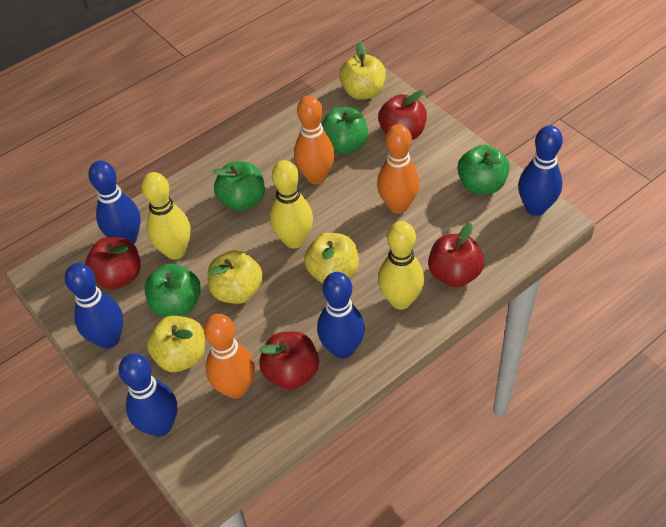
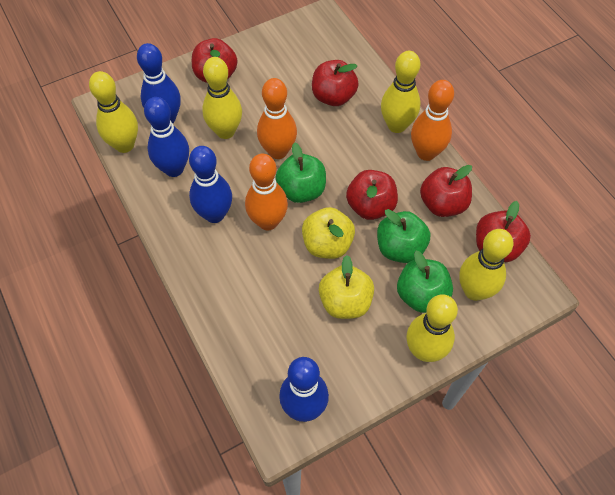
blue bowling pin: [65,263,123,349] [88,161,141,244] [119,353,177,437] [317,272,365,359] [518,125,563,216] = 5 -> [137,43,181,123] [144,97,189,177] [189,146,232,223] [279,357,329,422] = 4
green apple: [145,264,201,317] [212,162,265,211] [321,107,368,155] [457,145,510,194] = 4 -> [276,143,326,203] [377,209,430,263] [397,251,453,313] = 3
red apple: [85,237,141,289] [259,331,319,390] [378,90,427,140] [428,223,484,287] = 4 -> [192,38,237,83] [312,60,359,106] [346,170,398,220] [420,165,472,217] [476,201,531,262] = 5
yellow apple: [147,315,205,372] [208,250,263,304] [304,233,359,283] [339,42,386,100] = 4 -> [302,207,355,259] [319,255,374,319] = 2
yellow bowling pin: [141,172,191,259] [270,160,313,249] [378,221,424,310] = 3 -> [89,71,138,153] [202,57,242,139] [381,51,421,133] [406,294,458,362] [459,229,513,301] = 5

